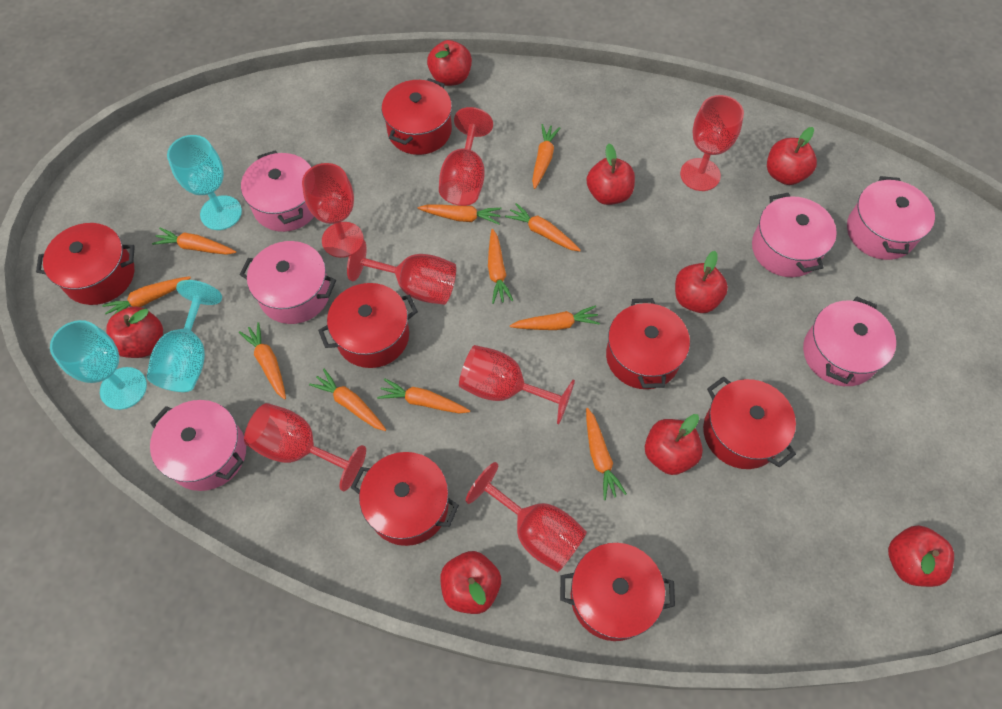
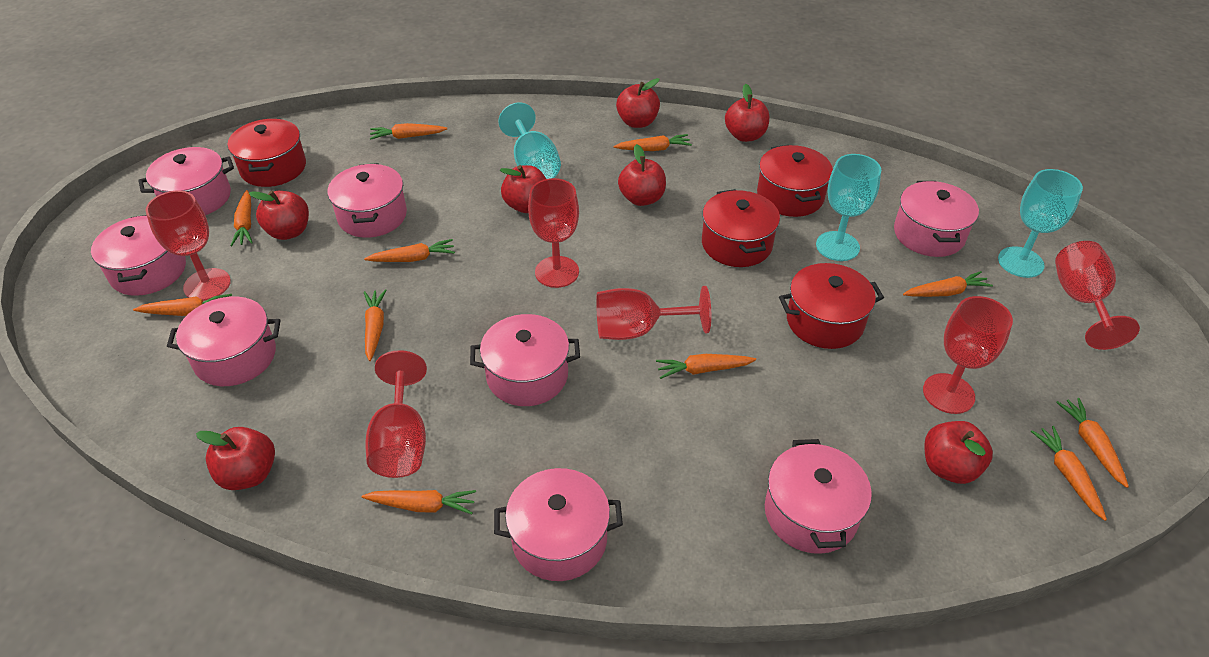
pink pot: [150,400,246,491] [240,241,336,324] [241,150,314,232] [752,193,837,277] [803,297,896,386] [847,176,935,260] = 6 -> [91,215,186,296] [138,147,234,215] [167,296,280,386] [327,163,407,238] [470,314,580,406] [494,468,623,581] [765,439,872,554] [894,181,979,257] = 8
red apple: [106,306,163,358] [427,40,472,86] [440,551,501,614] [587,143,635,205] [645,414,703,475] [675,251,728,313] [767,127,817,185] [888,525,954,587] = 8 -> [196,427,275,490] [249,191,309,240] [500,165,546,213] [616,78,660,128] [618,144,666,206] [725,84,769,142] [924,421,993,484] = 7
red goblet: [244,403,366,491] [302,163,364,258] [347,239,456,305] [439,107,493,206] [459,345,575,424] [466,462,587,572] [680,95,744,191] = 7 -> [146,190,231,301] [365,350,427,478] [528,178,579,288] [596,286,711,340] [923,296,1013,414] [1055,241,1140,350] = 6
red pot: [36,223,135,305] [318,283,418,368] [351,452,459,546] [382,78,452,155] [560,543,675,641] [606,298,690,389] [703,377,796,469] = 7 -> [228,119,306,187] [702,189,780,267] [757,145,833,217] [779,263,884,349] = 4

